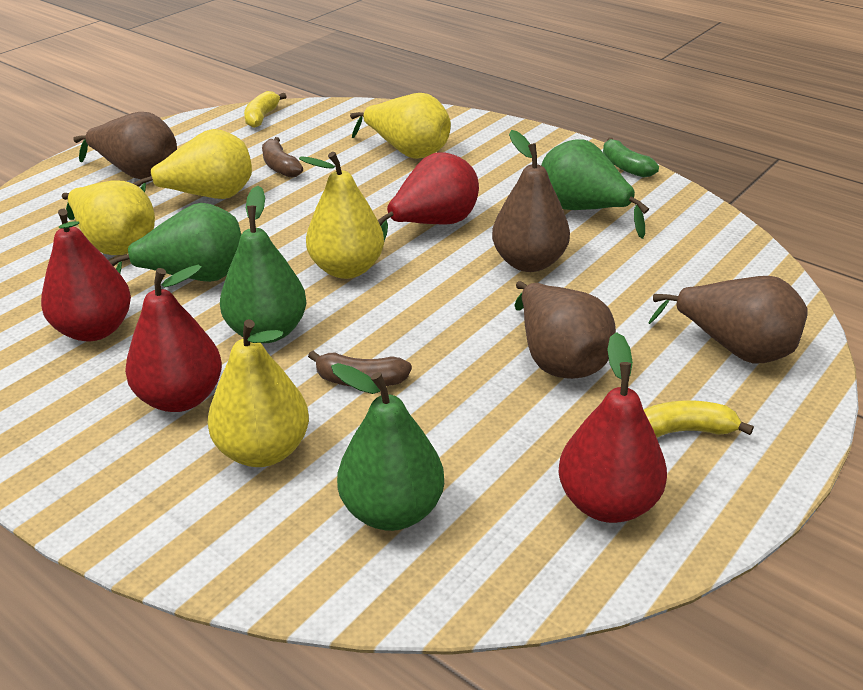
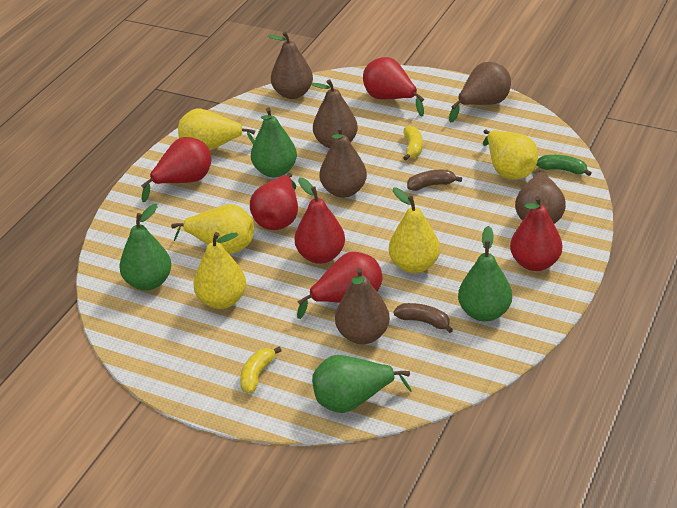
brown pear: [73,112,177,179] [492,130,570,272] [514,281,616,379] [648,276,808,364] = 4 -> [268,32,313,99] [311,79,358,149] [319,126,367,198] [335,268,390,344] [449,62,511,123] [515,170,566,224] = 6
red pear: [41,209,131,341] [125,265,222,412] [378,153,479,241] [558,332,667,523] = 4 -> [141,137,212,202] [250,173,298,230] [295,177,345,264] [297,252,383,319] [363,57,424,117] [510,196,562,271] = 6

